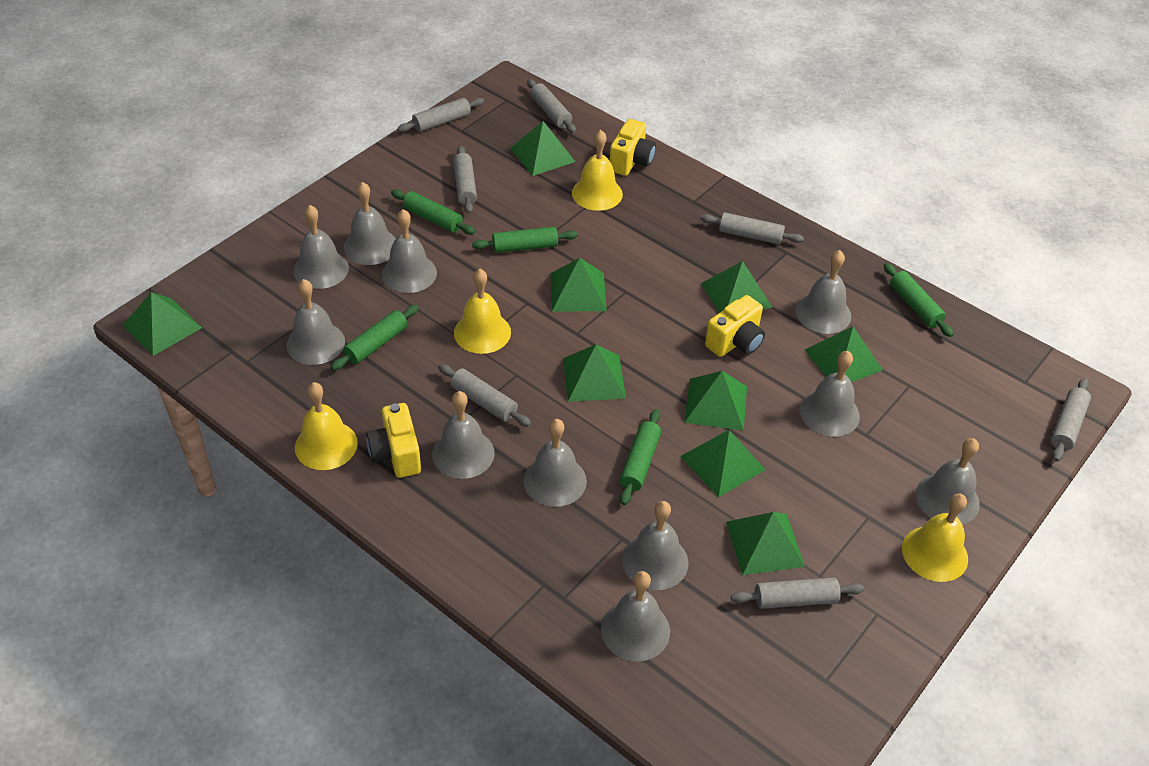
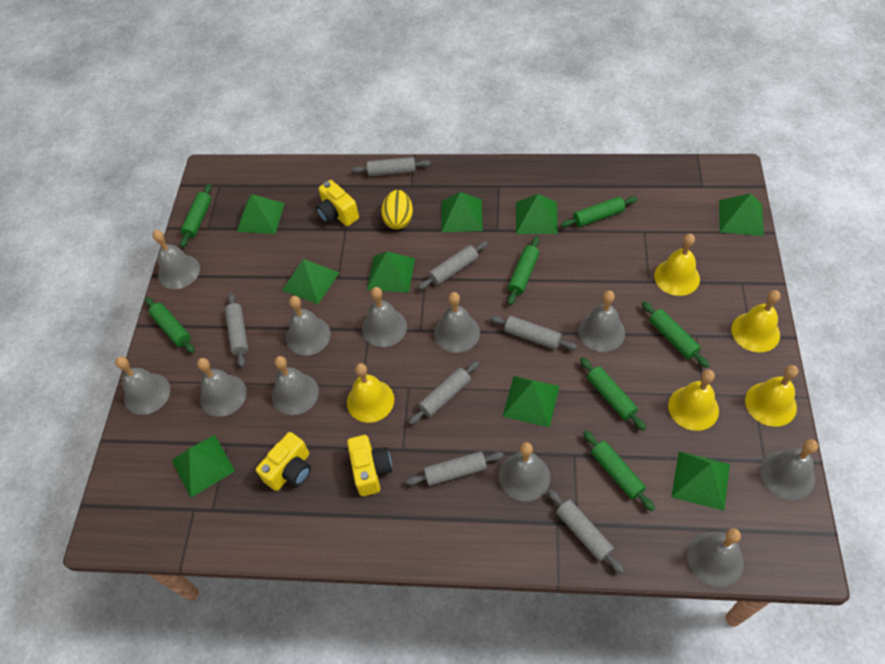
green rolling pin: [331,305,419,371] [391,190,475,235] [472,227,578,253] [620,409,661,505] [884,263,953,337] = 5 -> [145,297,195,353] [180,184,212,248] [508,236,539,305] [561,196,638,228] [580,357,646,431] [583,430,655,511] [642,301,709,368] = 7
yellow bell: [295,382,358,470] [454,269,511,354] [572,130,623,211] [902,493,968,582] = 4 -> [347,363,394,423] [654,234,700,296] [668,370,719,431] [731,290,781,352] [745,365,798,427] = 5
yellow egg: none = 0 -> [381,190,413,229] = 1

